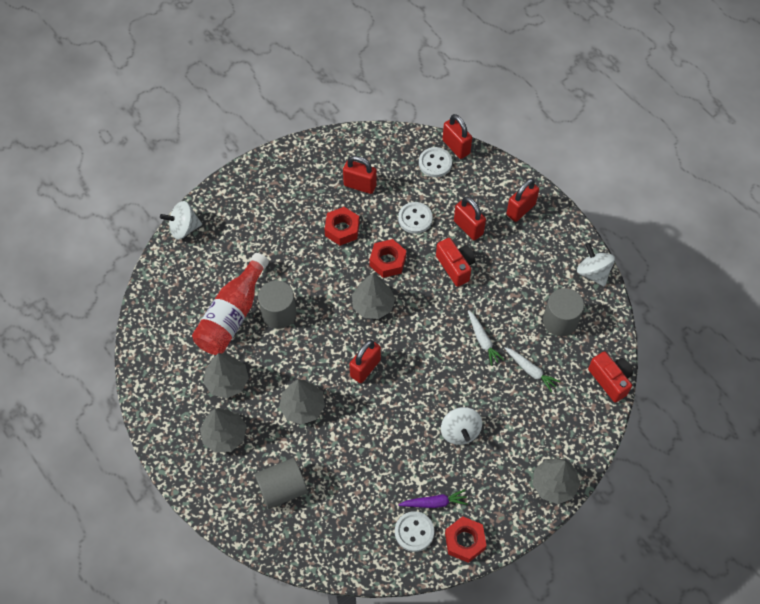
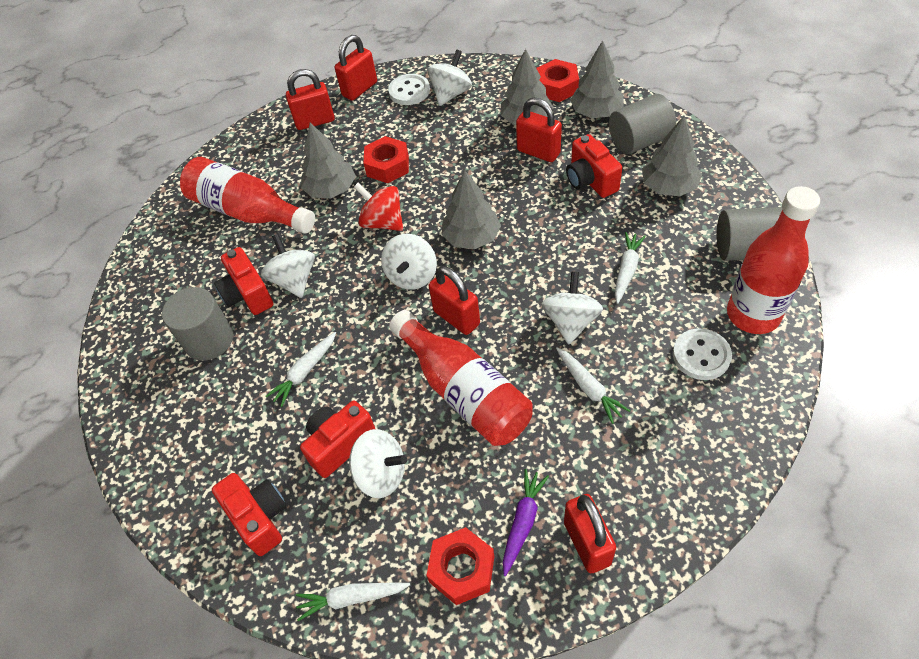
red bottle: [192,253,269,355] = 1 -> [180,157,315,234] [389,310,533,446] [727,186,820,334] = 3
red camera: [436,238,476,287] [588,351,633,402] = 2 -> [212,473,287,556] [214,247,274,315] [300,400,375,478] [566,134,622,198] = 4
red spinning top: none = 0 -> [354,183,403,231] = 1
white button: [395,511,434,552] [398,202,433,234] [419,147,452,177] = 3 -> [388,74,430,105] [673,328,732,380] = 2
white carrot: [468,310,504,366] [505,347,560,392] = 2 -> [266,332,336,407] [296,582,410,621] [556,347,631,424] [615,232,646,304] = 4
white spinning top: [160,201,202,239] [441,407,482,445] [577,243,615,286] = 3 -> [261,234,315,298] [349,429,407,498] [381,234,437,290] [427,50,472,106] [542,271,603,344] = 5

